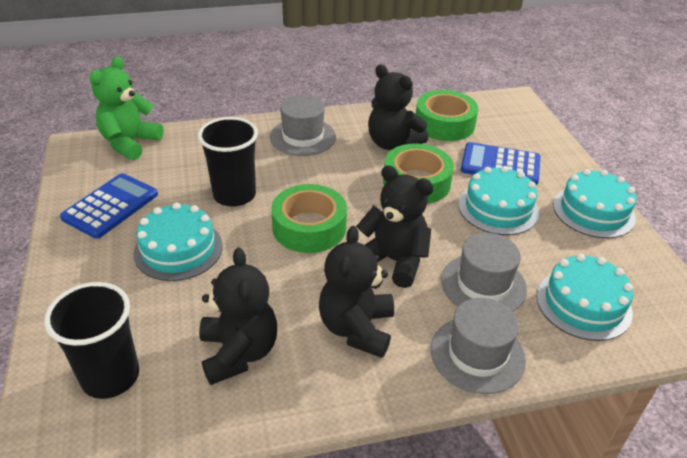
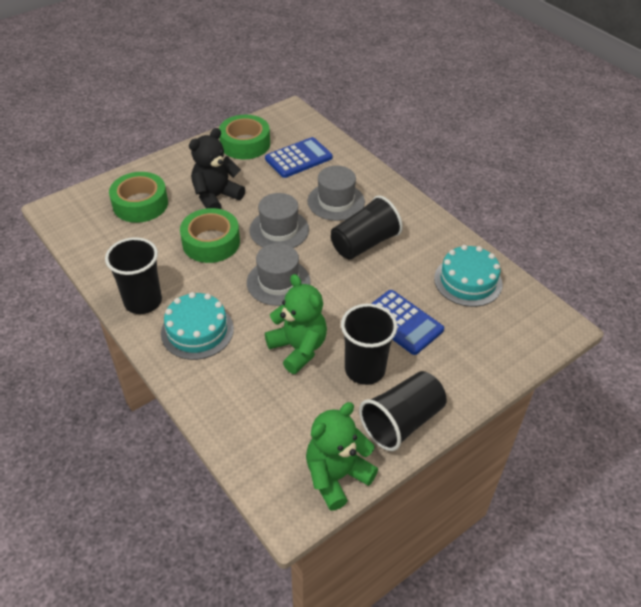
black cup: [44,282,139,399] [198,117,258,207] = 2 -> [105,237,162,314] [331,195,403,260] [341,304,397,385] [359,371,446,451] = 4
black teddy bear: [199,248,277,385] [319,226,394,358] [356,165,434,288] [368,64,428,150] = 4 -> [189,128,245,209] = 1
green teddy bear: [89,56,164,160] = 1 -> [265,274,327,374] [306,402,378,511] = 2
turquoise cake: [134,202,223,281] [458,166,539,235] [537,254,633,341] [553,169,636,238] = 4 -> [161,292,234,360] [434,245,503,307] = 2

